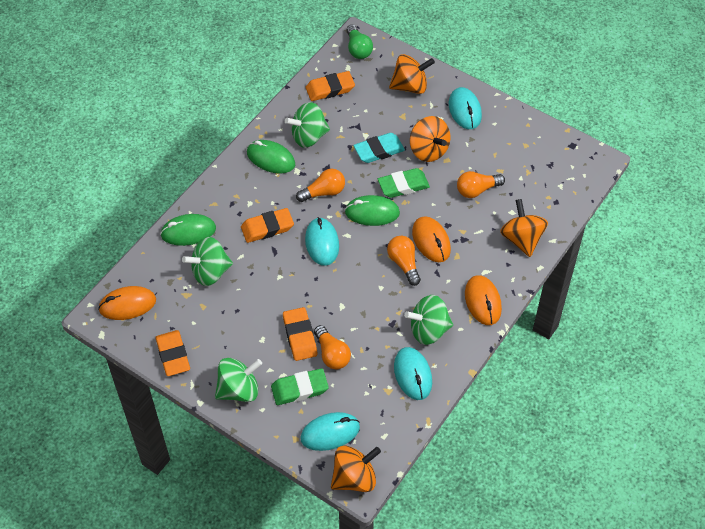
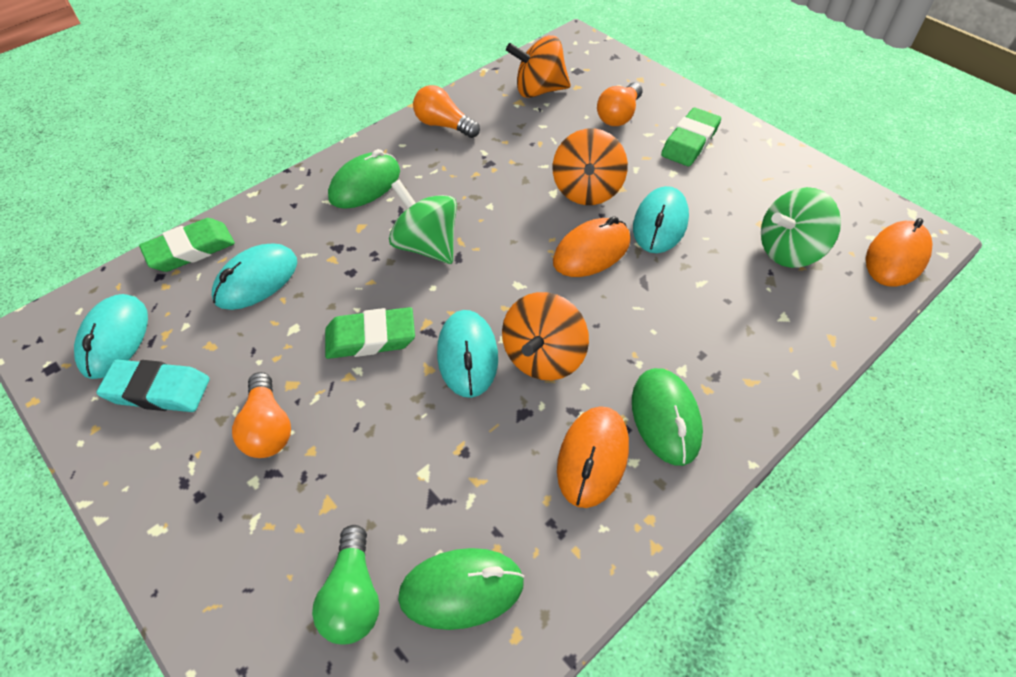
green eraser: [271,368,329,405] [378,168,430,198] = 2 -> [139,218,235,272] [325,307,415,359] [661,108,721,166] = 3
green spinning top: [182,237,233,286] [215,358,262,402] [285,102,330,148] [404,295,453,345] = 4 -> [389,180,457,264] [761,187,841,268] = 2
orange eraser: [155,330,190,376] [241,208,294,243] [283,307,317,361] [306,71,355,101] = 4 -> none = 0
orange light bulb: [296,169,345,202] [314,325,351,369] [387,236,421,286] [457,171,505,198] = 4 -> [232,372,291,458] [413,85,480,138] [597,82,643,126] = 3
orange spinning top: [331,446,381,492] [389,54,435,94] [410,116,450,162] [500,199,548,257] = 4 -> [502,292,589,380] [506,35,571,98] [553,128,628,205] = 3

